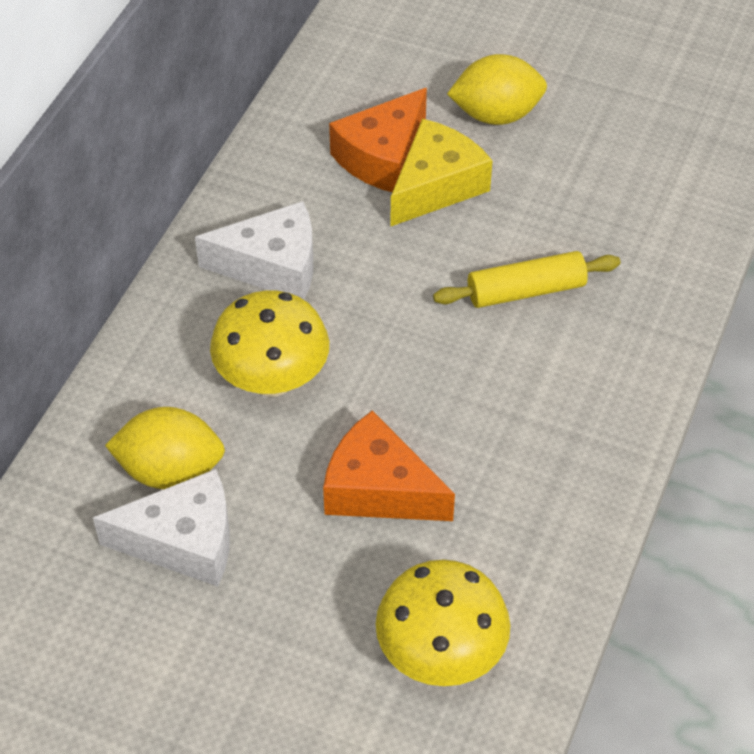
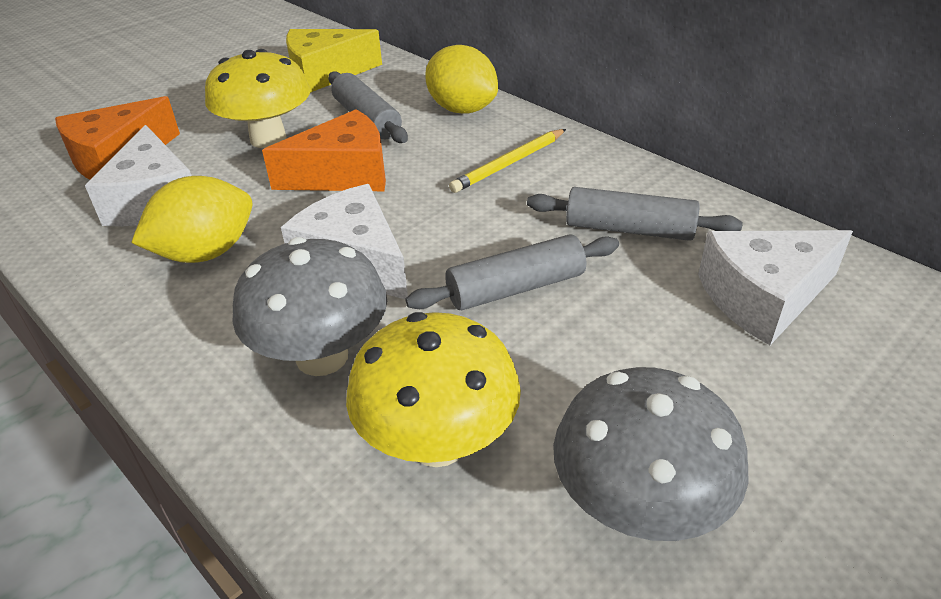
grey mushroom: none = 0 -> [232,237,387,376] [553,367,748,541] = 2
grey rolling pin: none = 0 -> [328,71,408,143] [405,234,619,310] [527,187,743,241] = 3
white cheese: [93,469,230,587] [195,201,313,300] = 2 -> [85,125,191,227] [281,184,408,299] [698,230,853,345] = 3
yellow pencil: none = 0 -> [449,129,566,193] = 1
yellow rolling pin: [433,251,621,308] = 1 -> none = 0

